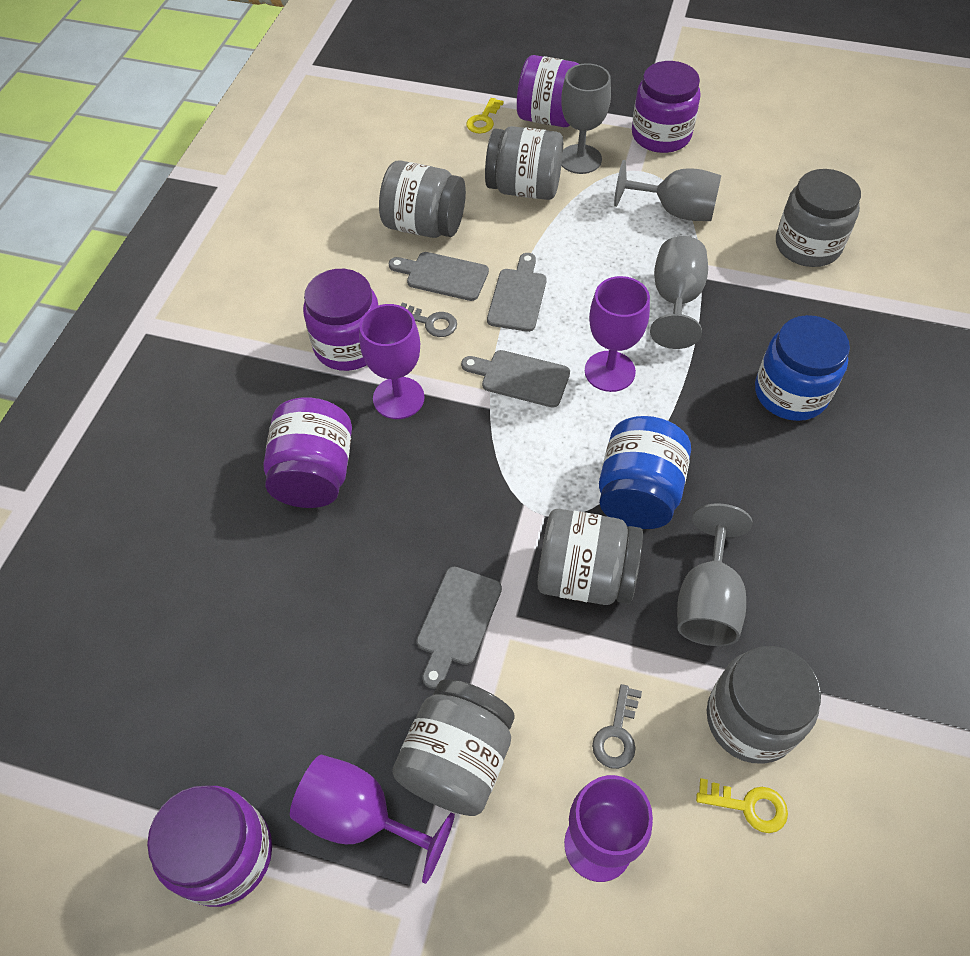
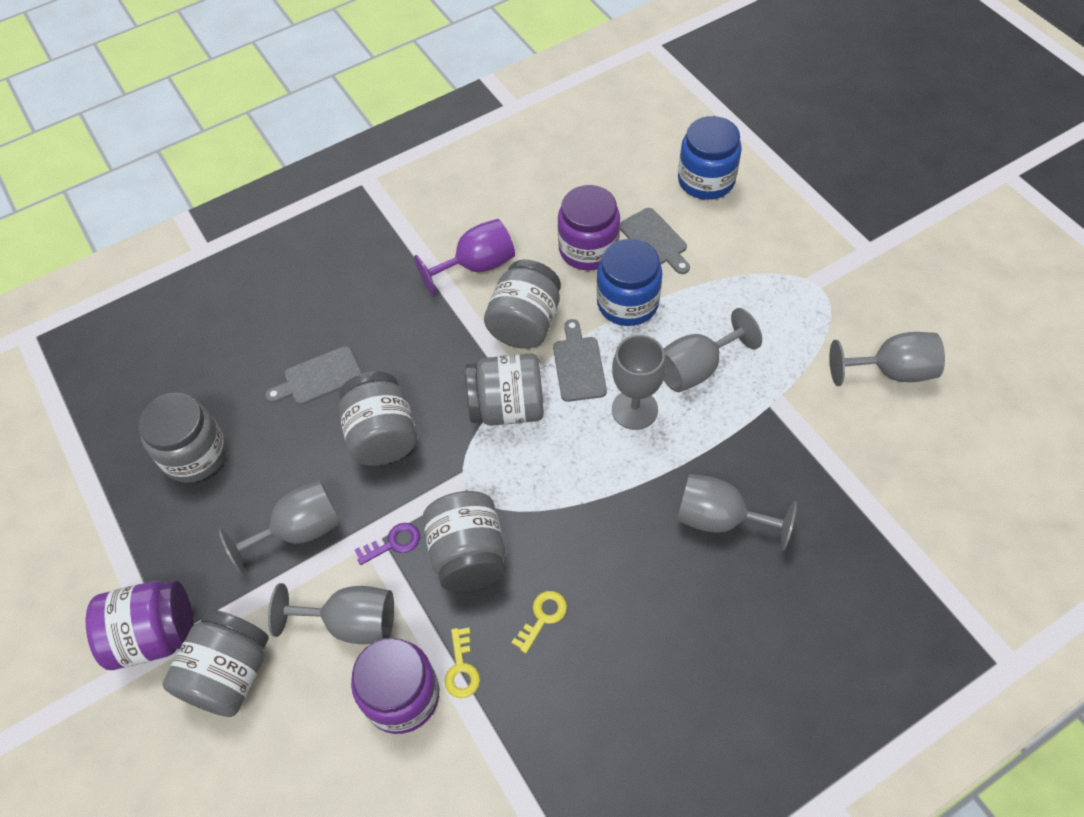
grey cutting board: [389,252,489,301] [416,567,502,689] [461,350,570,408] [487,253,547,332] = 4 -> [265,346,362,405] [553,319,607,402] [620,208,690,274] = 3
grey goblet: [561,63,611,174] [614,160,721,221] [650,236,708,349] [677,503,752,646] = 4 -> [219,480,341,574] [268,583,394,644] [612,335,666,430] [664,308,762,392] [677,474,797,551] [829,332,945,386] = 6
grey key: [401,303,457,337] [592,684,642,769] = 2 -> none = 0
purple goblet: [290,755,455,884] [359,304,425,419] [564,775,653,882] [585,276,650,392] = 4 -> [414,219,515,295] = 1
purple jar: [147,785,272,907] [264,397,352,508] [303,269,378,371] [517,55,579,127] [632,61,701,153] = 5 -> [86,580,194,670] [351,638,439,734] [558,185,620,270] = 3
purple key: none = 0 -> [355,523,420,565] = 1

